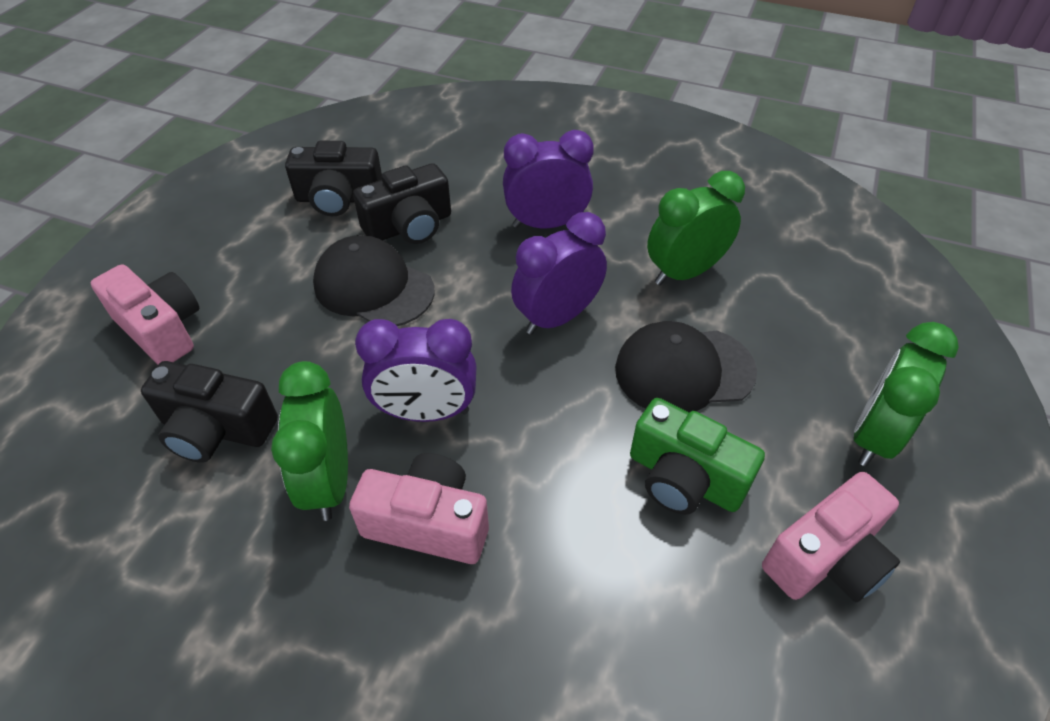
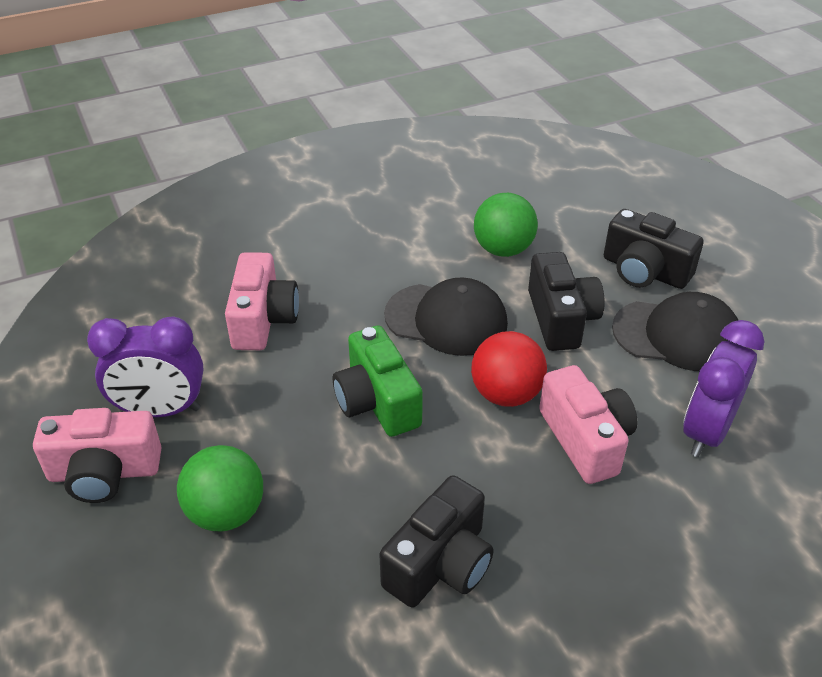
green ball: none = 0 -> [177,445,263,531] [474,193,538,257] = 2
green clock: [271,361,348,521] [647,171,745,285] [854,322,959,467] = 3 -> none = 0
purple clock: [355,319,477,422] [503,130,594,228] [511,212,607,335] = 3 -> [87,317,204,417] [683,320,765,457] = 2
red ball: none = 0 -> [471,331,547,407] = 1

